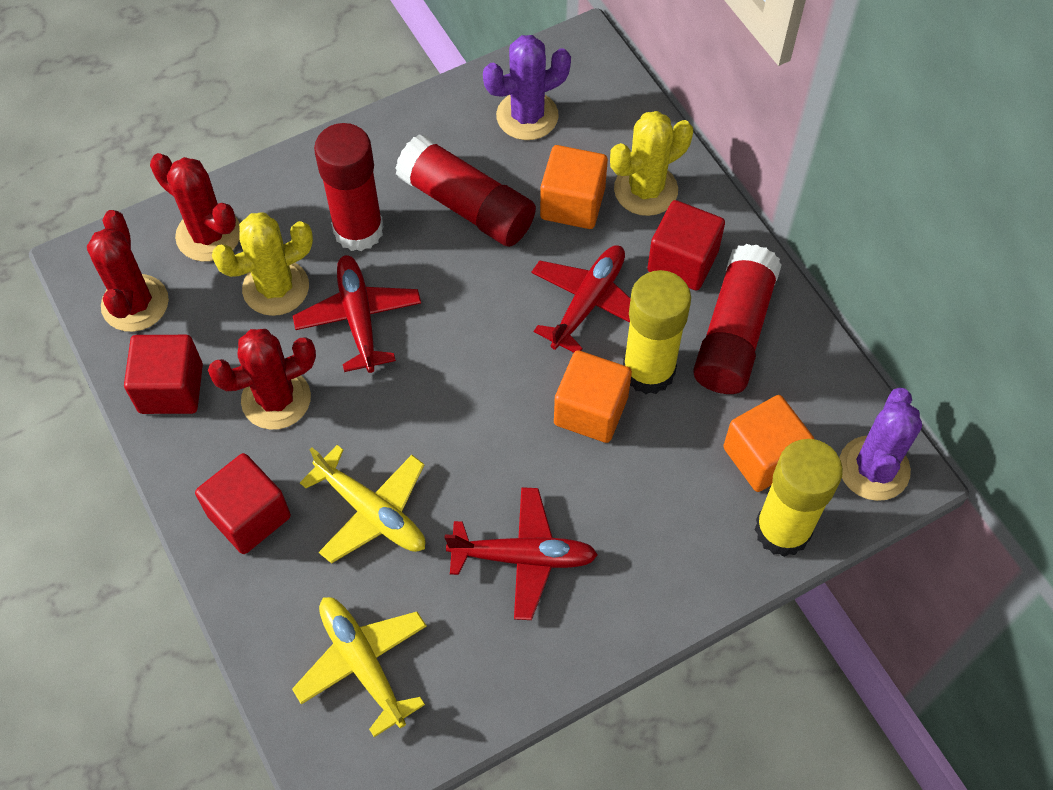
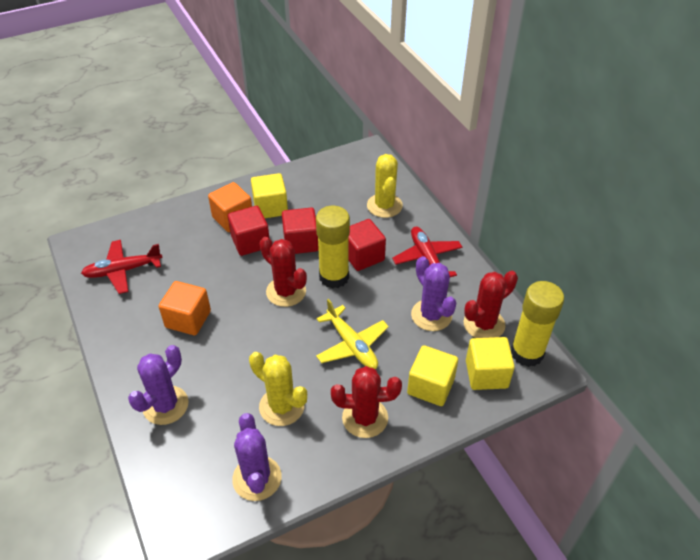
orange cube: [540,145,608,229] [554,350,632,443] [723,395,814,492] = 3 -> [159,281,211,335] [208,182,252,232] = 2
purple cactus: [483,35,571,140] [839,387,922,501] = 2 -> [128,345,188,425] [232,413,282,501] [411,256,456,331] = 3
red glue stick: [314,123,384,251] [395,134,536,247] [693,244,782,394] = 3 -> none = 0
red plane: [293,255,421,373] [444,487,598,620] [531,245,631,353] = 3 -> [81,240,163,294] [392,227,462,277] = 2
yellow cube: none = 0 -> [251,173,288,218] [407,345,458,406] [466,337,515,390] = 3
yellow plane: [292,597,427,737] [300,445,425,564] = 2 -> [316,299,389,369] = 1

